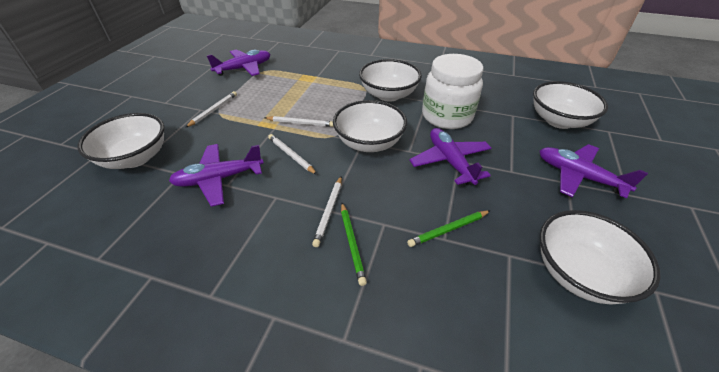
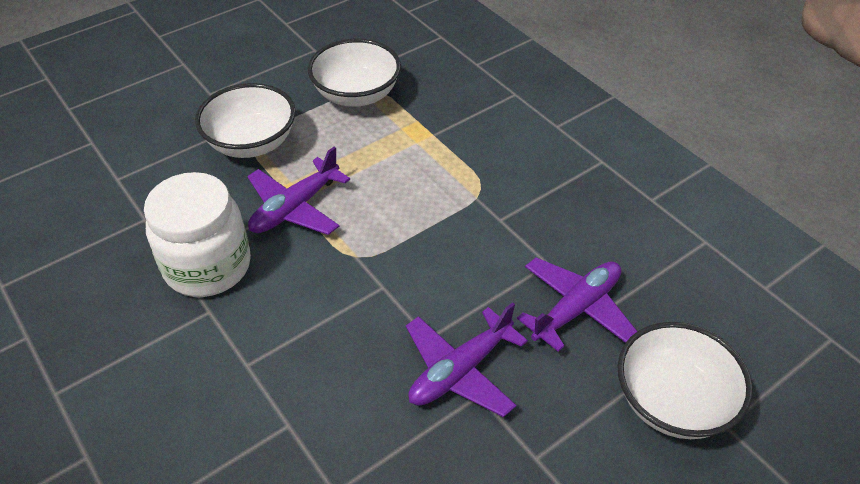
green pencil: [341,203,367,286] [407,210,491,247] = 2 -> none = 0
purple plane: [169,144,264,207] [207,49,270,76] [409,128,491,185] [539,144,648,198] = 4 -> [247,147,350,235] [406,302,528,417] [517,258,637,352] = 3
white bowl: [77,113,164,169] [333,100,407,152] [359,59,422,102] [533,81,608,129] [540,210,661,305] = 5 -> [195,83,296,158] [307,39,401,107] [618,322,753,439] = 3
white pencil: [185,91,237,128] [264,116,334,127] [268,134,317,175] [312,176,342,247] = 4 -> none = 0

